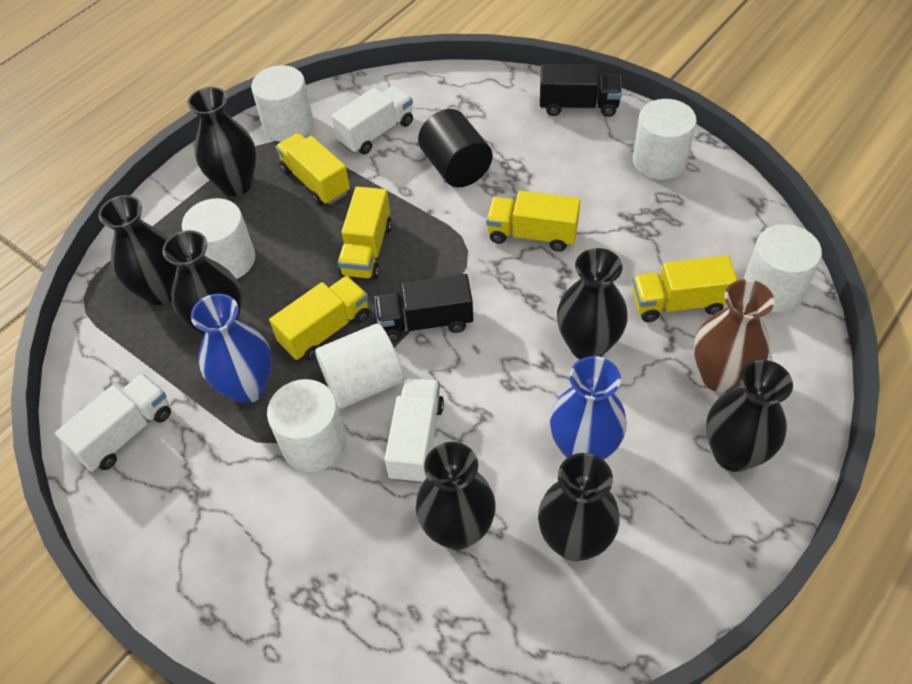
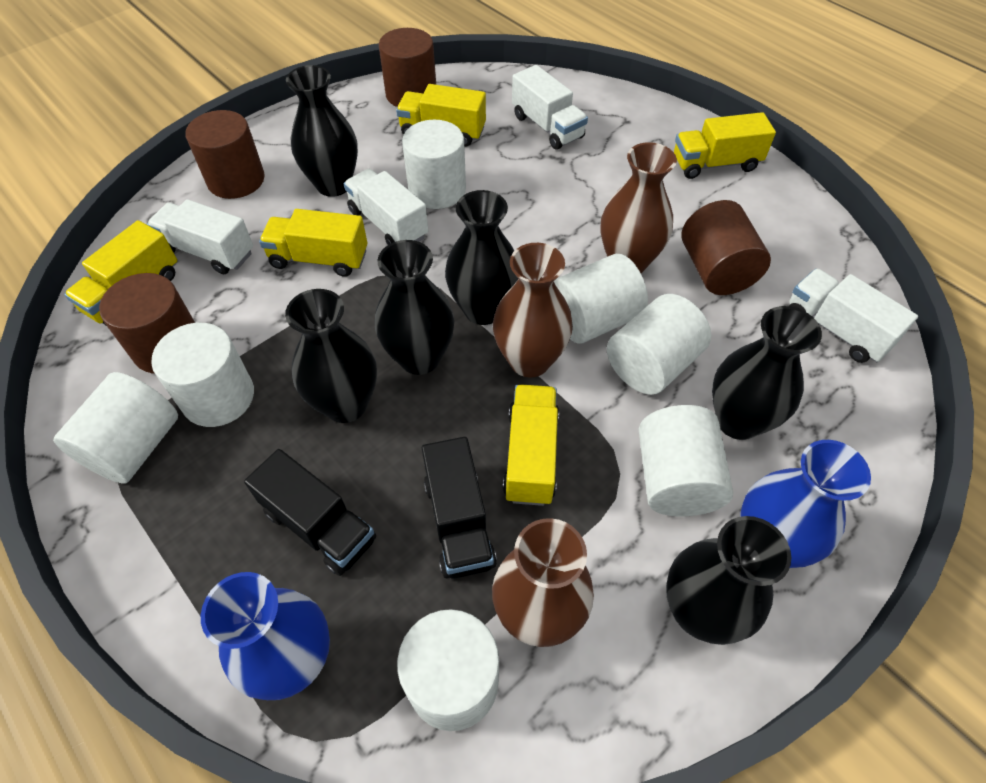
black cylinder: [418,109,492,187] = 1 -> none = 0
black vase: [98,195,177,305] [162,230,242,336] [188,87,256,196] [416,442,496,550] [538,453,620,561] [557,248,628,359] [706,360,793,472] = 7 -> [285,289,377,423] [286,65,358,197] [375,240,455,375] [445,190,518,325] [666,516,791,645] [712,306,822,440] = 6
brown cylinder: none = 0 -> [99,273,195,374] [186,110,265,199] [379,28,436,107] [682,200,771,295] = 4
brown vase: [694,279,774,393] = 1 -> [492,518,594,647] [493,243,573,377] [601,142,677,273] = 3
white cylinder: [182,198,255,279] [251,65,314,142] [267,379,347,472] [315,323,403,408] [633,99,697,180] [744,224,822,312] = 6 -> [53,372,178,484] [151,323,254,427] [397,609,499,731] [402,120,466,209] [554,254,648,344] [607,294,711,395] [639,405,733,516] = 7
white truck: [55,374,171,472] [331,86,413,155] [385,378,444,483] = 3 -> [147,199,253,275] [344,169,428,245] [512,65,588,150] [789,269,918,363] = 4

